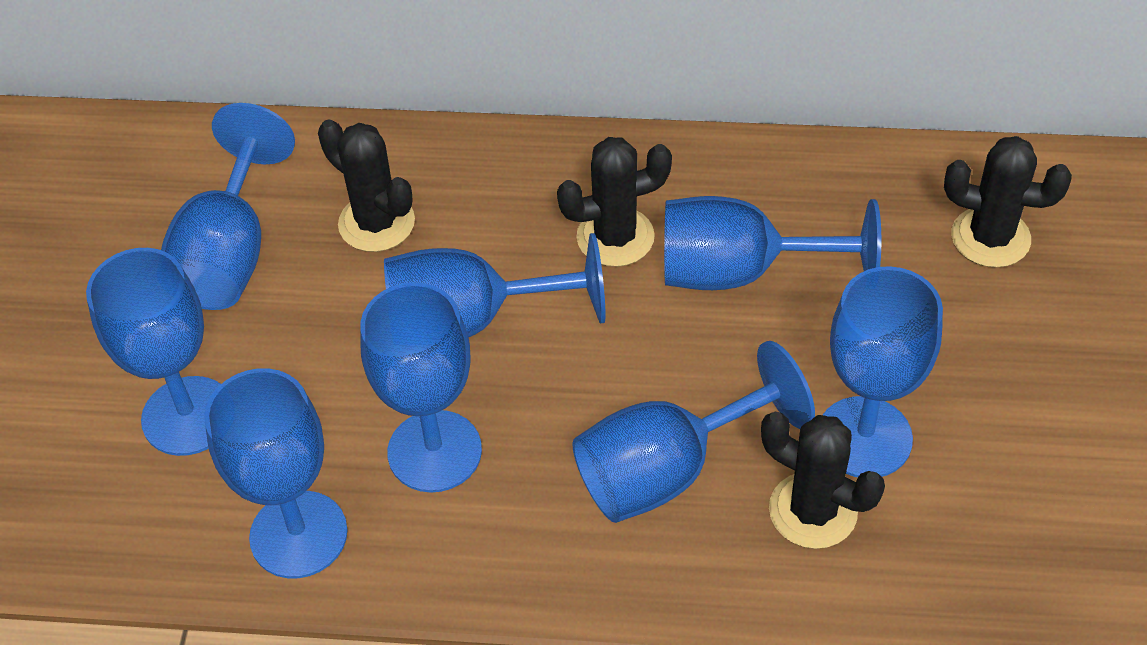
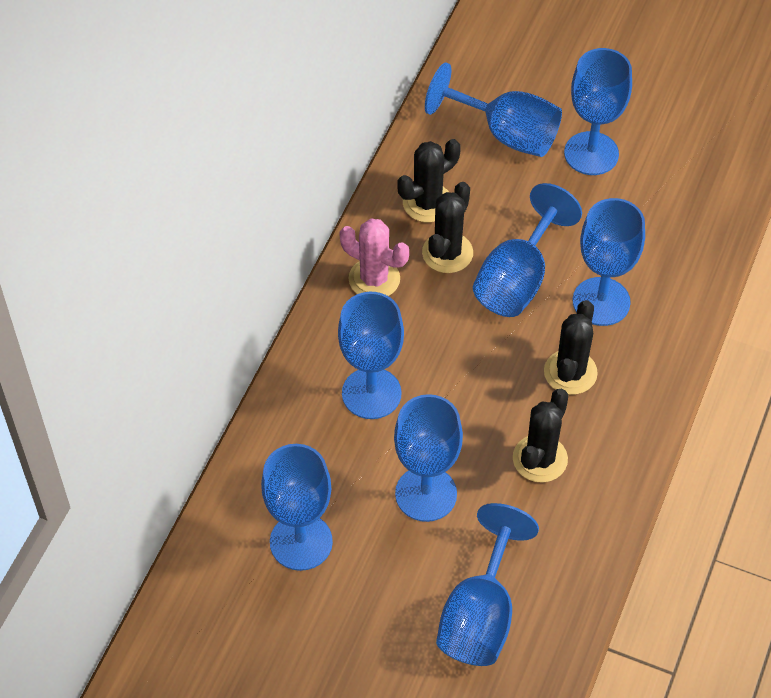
pink cactus: none = 0 -> [339,219,409,296] = 1

